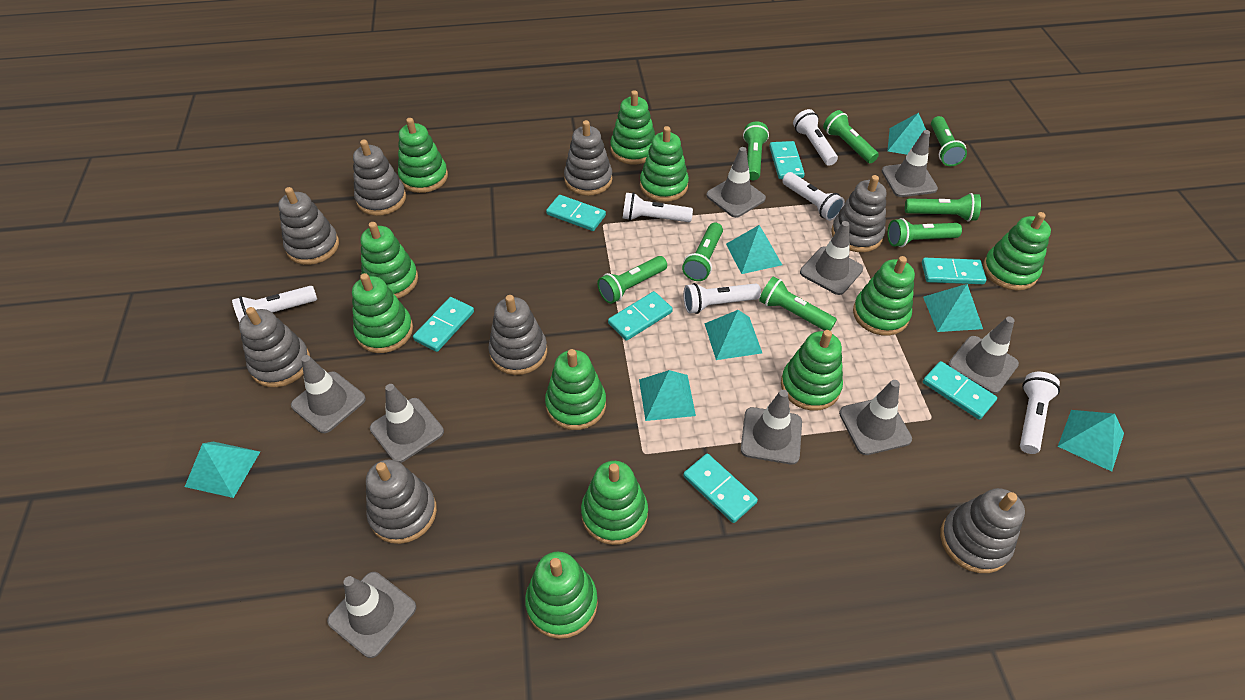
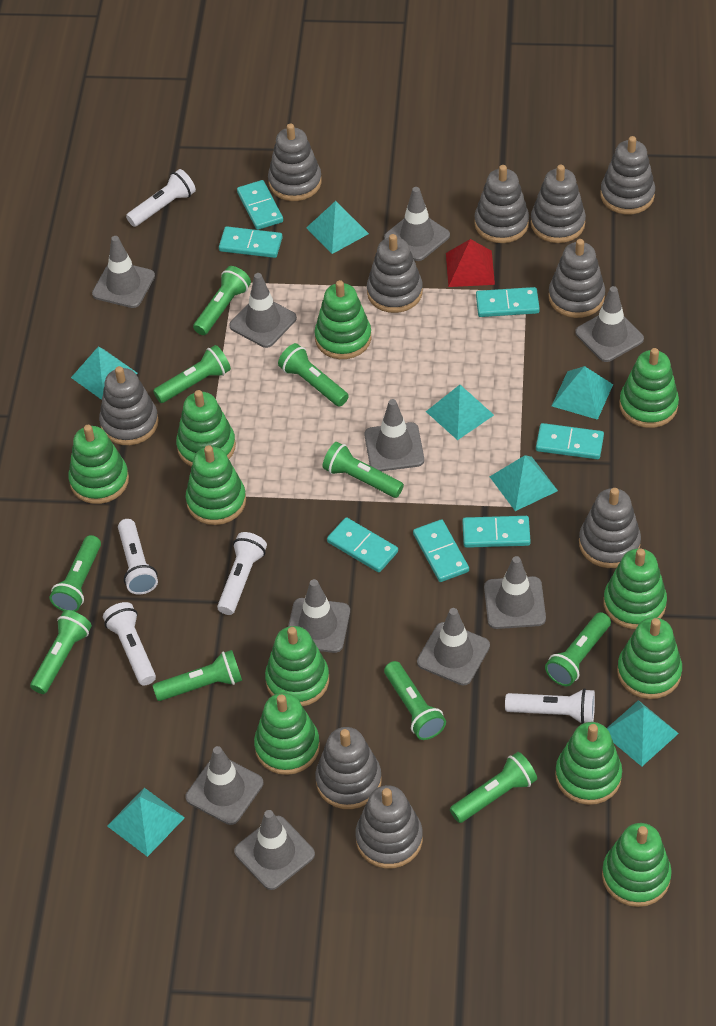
green flashlight: [597,256,667,304] [682,223,723,281] [743,121,769,180] [759,276,837,331] [823,110,879,163] [887,218,962,247] [905,193,981,221] [931,116,967,166] = 8 -> [30,610,92,694] [50,535,101,612] [153,345,231,403] [153,650,242,701] [193,266,251,335] [278,343,349,407] [323,442,404,498] [384,661,446,740] [450,752,537,823] [545,612,611,687] = 10
grey stacking toy: [239,307,310,387] [278,187,339,265] [353,140,406,216] [366,460,437,544] [488,295,547,375] [564,120,612,196] [831,175,886,252] [940,488,1025,573] = 8 -> [99,366,159,445] [268,123,322,201] [315,727,382,809] [355,785,423,868] [367,234,423,313] [474,165,529,243] [531,165,586,243] [548,239,605,318] [579,488,641,568] [600,136,655,214] = 10
grey traffic cone: [291,355,366,433] [327,572,416,658] [370,384,444,463] [706,147,766,218] [741,390,802,464] [800,221,863,295] [839,380,912,455] [882,130,938,197] [948,316,1019,394] = 9 -> [92,236,155,308] [186,746,263,825] [229,273,297,348] [234,810,315,890] [288,579,350,653] [364,399,424,471] [384,187,450,261] [417,608,490,685] [484,556,546,629] [575,286,644,362] = 10
red pyramid: none = 0 -> [446,239,495,287] = 1
white flashlight: [232,286,317,323] [623,192,693,222] [683,283,761,314] [782,172,845,221] [793,109,838,166] [1020,372,1060,454] = 6 -> [103,602,156,685] [118,519,158,595] [126,169,196,227] [217,532,267,615] [505,688,595,724] = 5

